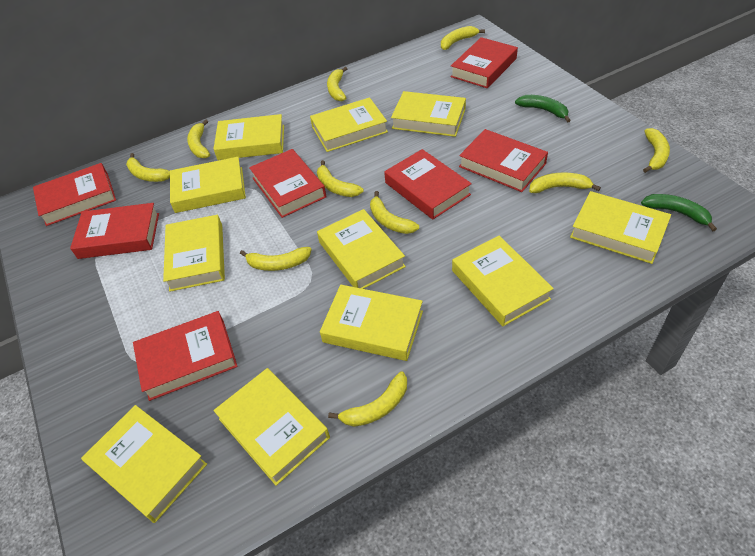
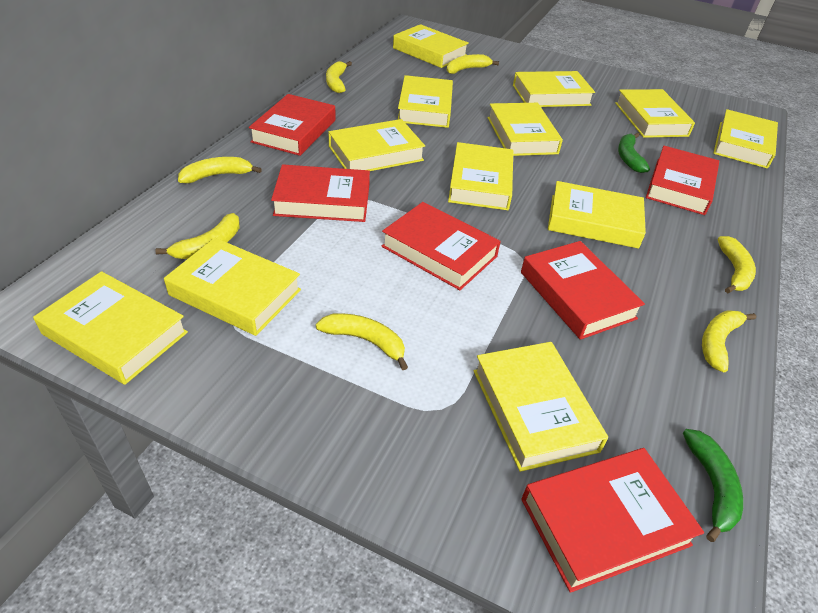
red book: [33,163,116,226] [70,203,159,259] [133,311,238,401] [249,149,326,218] [384,149,472,219] [450,37,518,88] [459,129,548,192] = 7 -> [249,94,336,156] [271,164,370,222] [382,202,501,290] [521,241,645,340] [521,448,704,593] [646,146,719,215] = 6
yellow banana: [126,153,170,182] [187,120,210,158] [240,247,312,271] [317,160,364,197] [327,67,347,101] [328,371,407,427] [370,191,419,234] [441,26,485,50] [529,172,601,193] [643,128,670,173] = 10 -> [155,213,240,259] [178,157,262,183] [316,313,408,370] [326,61,352,93] [447,54,499,74] [702,310,756,372] [718,236,756,293] = 7
yellow book: [81,405,207,523] [163,215,225,292] [170,157,246,213] [213,114,284,160] [214,368,330,486] [310,97,388,152] [317,209,406,289] [320,285,423,361] [391,91,466,137] [452,236,554,326] [570,191,671,264] = 11 -> [33,271,188,385] [164,238,301,336] [329,119,425,171] [393,24,469,68] [398,75,453,128] [448,142,513,210] [474,342,608,472] [488,103,563,156] [513,71,595,107] [548,181,646,249] [615,89,695,138] [713,109,778,168] = 12

